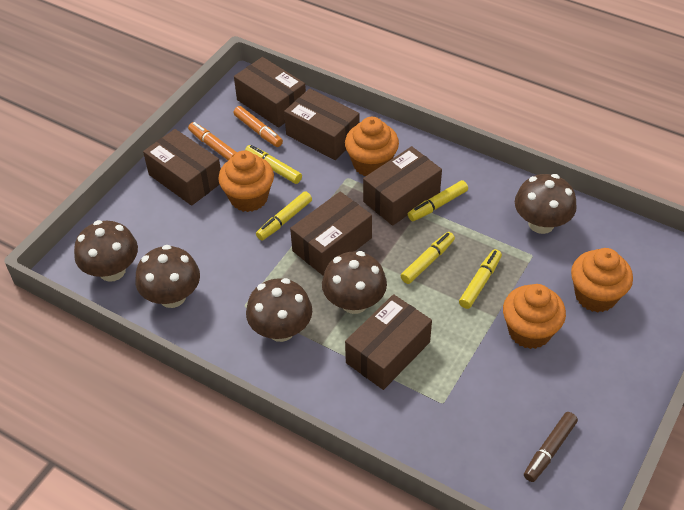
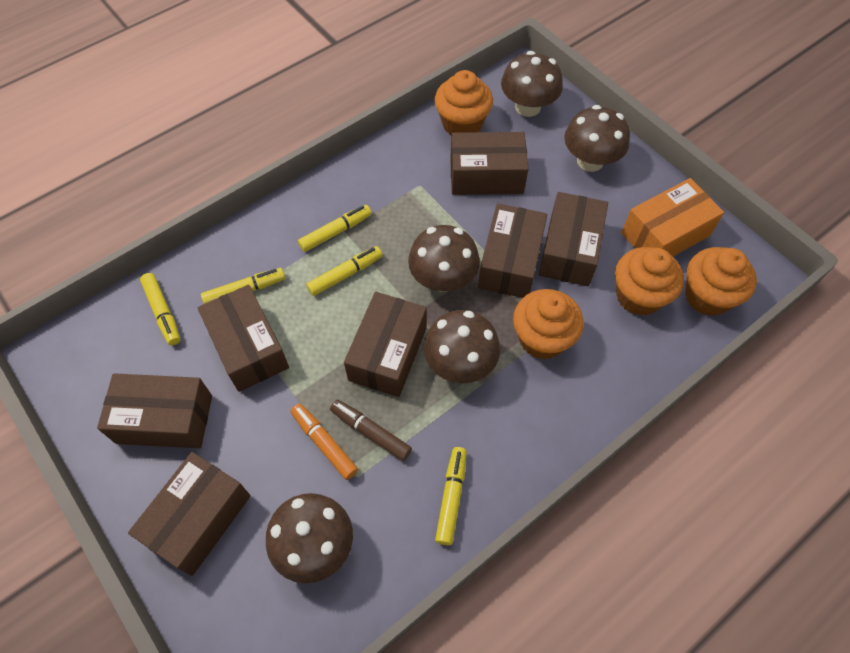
brown box: [143,129,221,206] [234,57,306,127] [284,89,360,160] [290,191,372,276] [345,294,432,390] [363,146,442,226] = 6 -> [97,373,212,448] [128,452,251,576] [198,285,289,392] [344,292,427,397] [450,132,529,195] [478,203,547,298] [539,192,608,286] = 7
orange box: none = 0 -> [621,178,724,256] = 1
orange marker: [188,122,237,160] [234,106,283,147] = 2 -> [291,403,358,480] = 1

